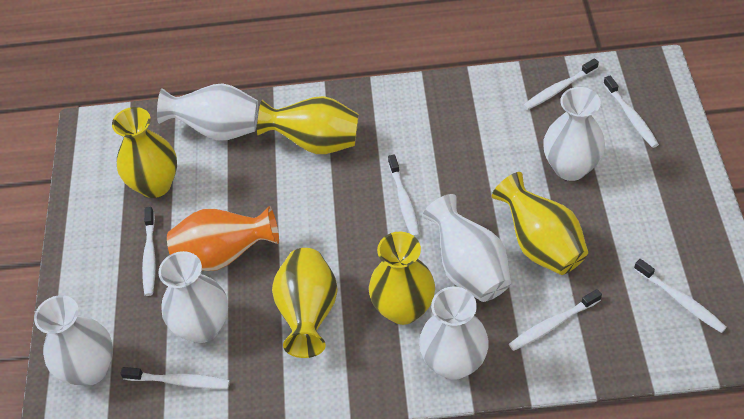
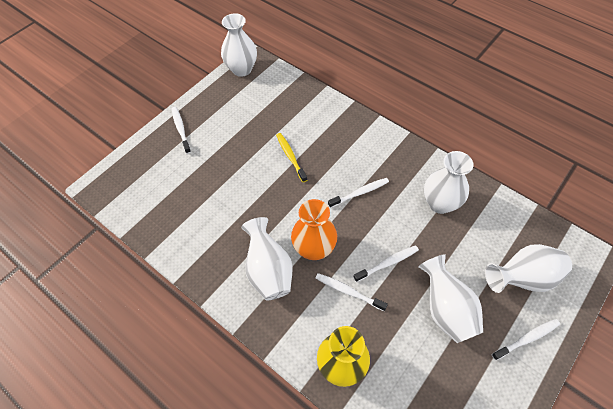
white toothbrush: [120,367,230,389] [142,207,156,296] [388,154,420,237] [509,289,602,351] [523,58,599,110] [603,76,659,148] [634,259,727,333] = 7 -> [172,107,191,154] [315,273,388,311] [328,178,389,208] [353,245,419,282] [492,319,560,360] = 5
white vase: [34,295,113,386] [157,83,258,141] [158,251,228,343] [419,287,489,380] [423,194,511,302] [543,87,605,181] = 6 -> [221,13,257,77] [241,217,293,300] [418,254,483,343] [424,151,474,214] [485,244,572,293] = 5
yellow toothbrush: none = 0 -> [276,133,307,182] = 1
yellow vase: [112,107,177,198] [257,96,359,154] [272,248,338,358] [369,232,435,325] [492,172,588,275] = 5 -> [317,326,370,387] = 1

